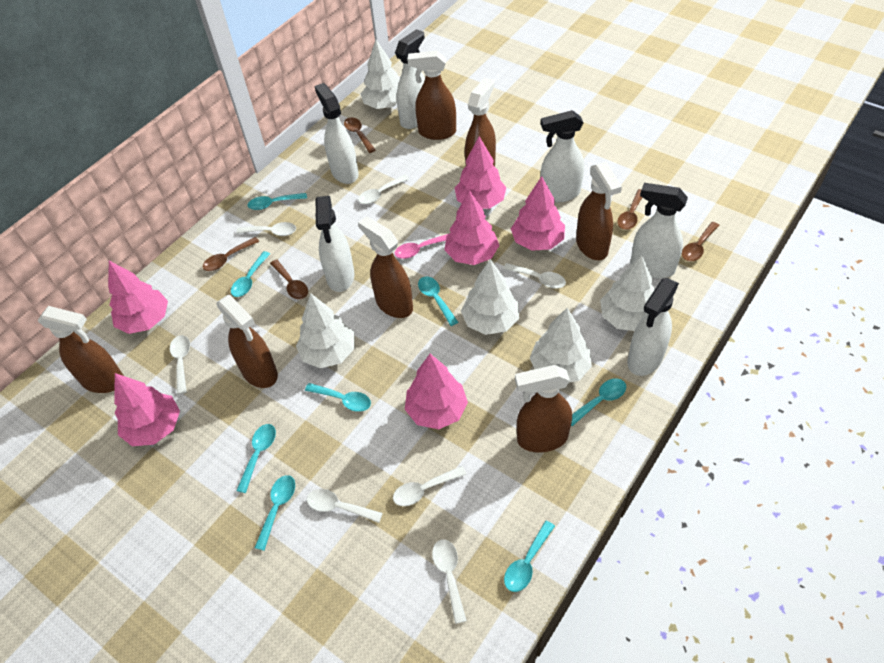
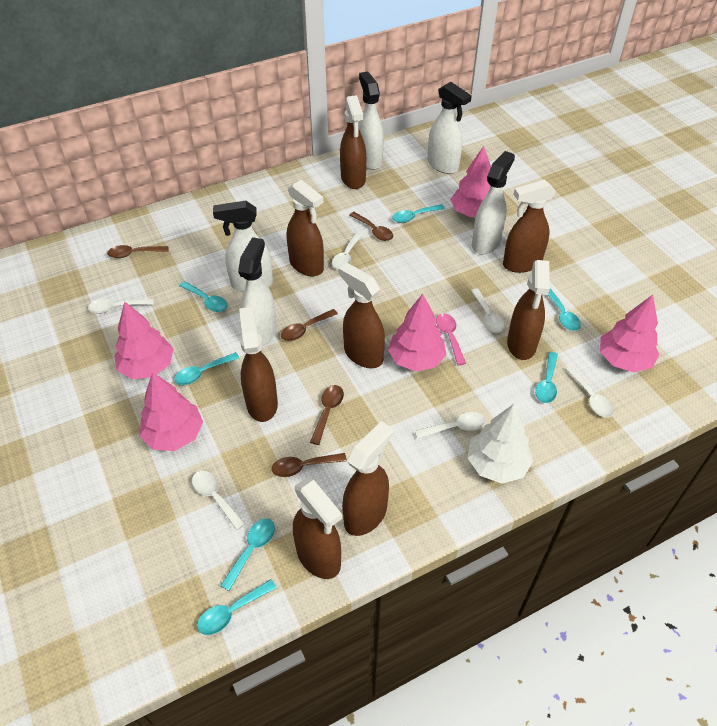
brown spray bottle: [38,306,124,393] [216,294,278,388] [358,216,413,318] [407,51,456,140] [465,78,496,166] [515,365,572,452] [576,162,622,260] = 7 -> [239,307,278,422] [287,180,324,276] [293,478,342,579] [339,263,385,368] [340,95,366,189] [342,421,393,536] [503,179,556,273] [507,260,550,360] = 8
pink tree: [108,261,168,334] [114,373,180,446] [405,354,468,429] [445,190,500,265] [455,137,506,209] [511,176,565,251] = 6 -> [114,302,174,379] [139,372,203,451] [388,294,446,372] [450,146,491,217] [600,295,659,372] = 5
turquoise spoon: [231,251,270,297] [236,424,276,493] [248,193,307,210] [255,475,295,551] [305,383,371,412] [418,276,458,326] [504,520,555,592] [571,378,626,426] = 8 -> [174,352,239,385] [179,281,228,312] [197,579,277,635] [220,518,275,591] [392,204,445,223] [535,352,558,403] [548,288,581,331] = 7
white spoon: [170,335,190,394] [237,222,296,236] [307,489,383,523] [358,175,409,204] [393,466,466,506] [432,539,467,624] [503,263,566,289] = 7 -> [88,299,154,314] [192,471,245,530] [332,232,362,270] [415,412,486,439] [471,289,504,333] [566,366,614,418] = 6
white spray bottle: [315,83,359,184] [315,196,355,292] [395,29,425,129] [540,110,584,203] [627,278,679,376] [630,183,688,278] = 6 -> [213,201,273,292] [238,237,277,347] [358,72,384,170] [428,82,472,174] [472,151,515,254] = 5
white tree: [296,293,355,368] [361,40,399,109] [461,259,519,335] [530,308,592,383] [600,255,654,331] = 5 -> [467,404,533,484] = 1

